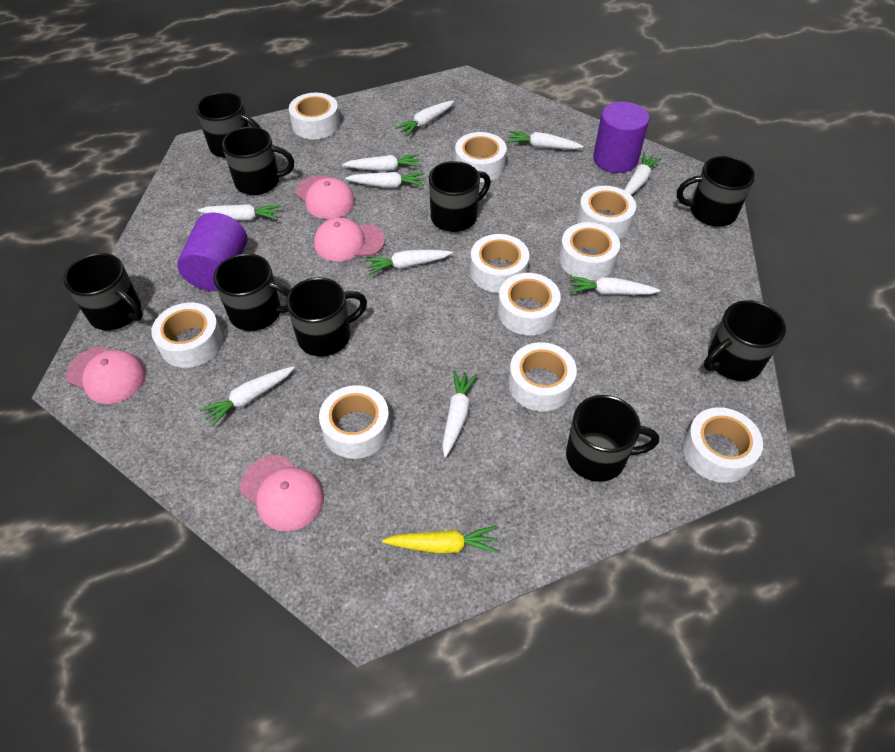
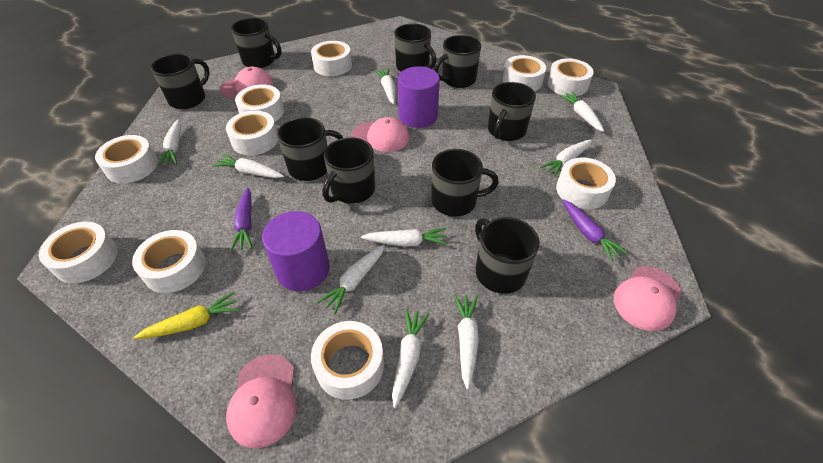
purple carrot: none = 0 -> [230,188,253,251] [562,199,628,262] = 2
white carrot: [197,204,281,221] [200,366,294,427] [342,154,420,171] [345,172,425,188] [365,250,452,275] [395,101,454,136] [442,370,478,457] [507,131,583,149] [569,276,660,295] [624,152,662,195] = 10 -> [158,119,181,166] [213,154,284,178] [317,245,385,314] [361,228,448,247] [375,68,395,104] [392,309,430,408] [454,295,479,390] [540,139,592,177] [559,92,604,132] = 9

